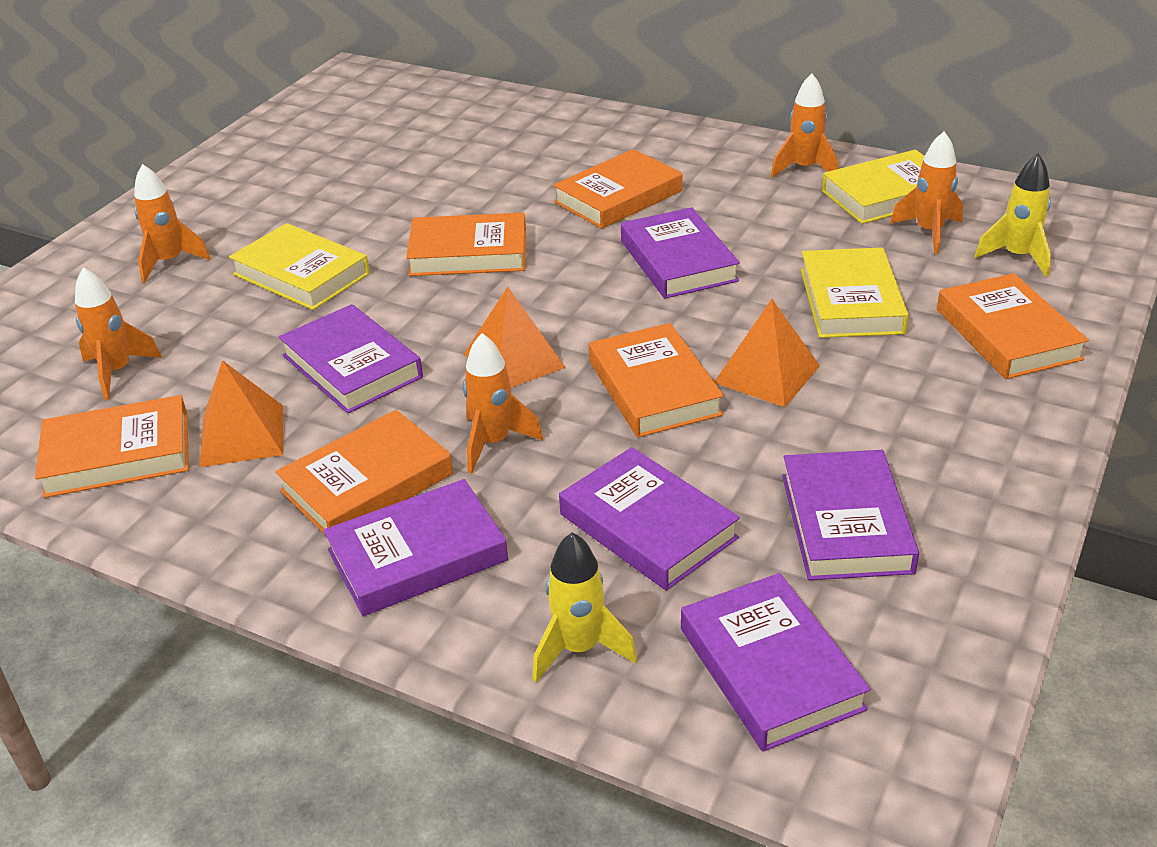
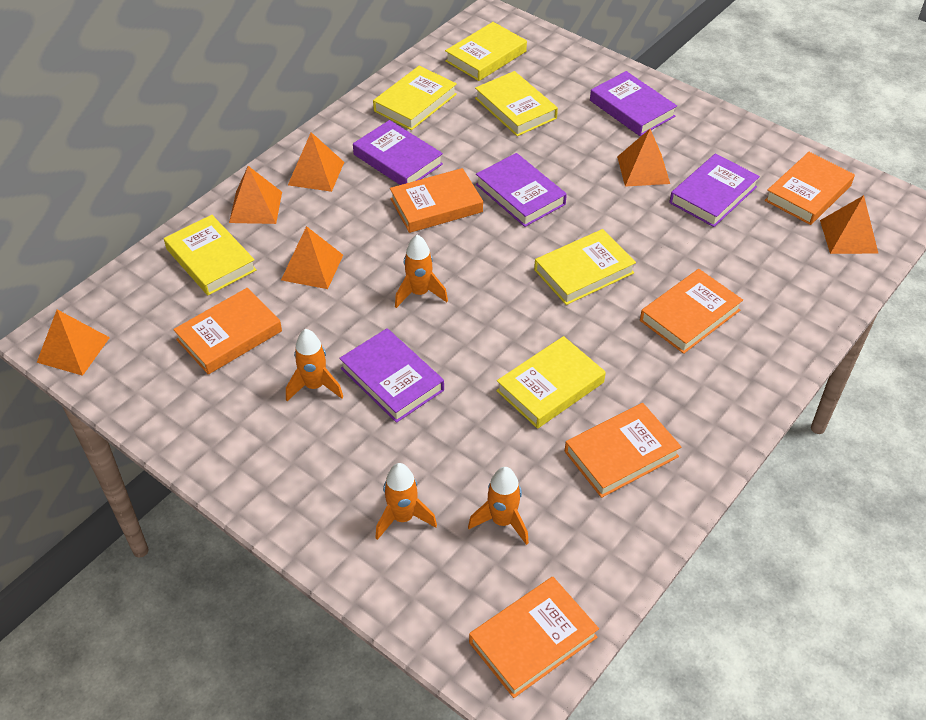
orange pyramid: [199,360,283,467] [464,287,566,387] [714,299,820,407] = 3 -> [36,310,110,376] [229,166,282,224] [281,226,343,289] [288,132,344,192] [617,129,670,187] [820,195,879,254] = 6
orange rocket: [75,268,162,400] [134,164,211,283] [463,333,543,474] [771,73,838,178] [890,131,963,254] = 5 -> [286,329,343,401] [375,463,437,540] [395,235,448,308] [468,467,529,545] = 4
purple book: [279,304,423,414] [324,479,508,616] [559,447,740,591] [621,207,740,299] [681,573,871,751] [782,450,919,580] = 6 -> [339,328,444,423] [353,120,443,185] [476,153,567,227] [590,71,677,136] [669,153,760,227] = 5
yellow book: [229,223,370,310] [801,247,909,338] [822,150,959,224] = 3 -> [164,215,257,295] [373,66,457,130] [445,22,527,81] [475,71,558,136] [496,336,606,429] [534,229,636,305] = 6
yellow rocket: [533,532,637,682] [974,154,1051,277] = 2 -> none = 0

